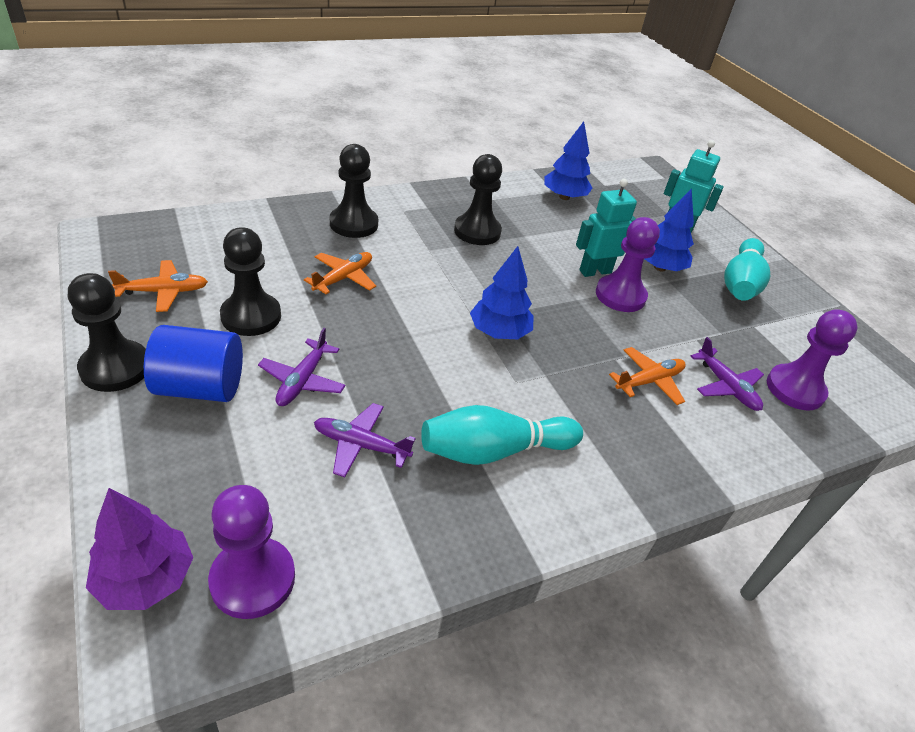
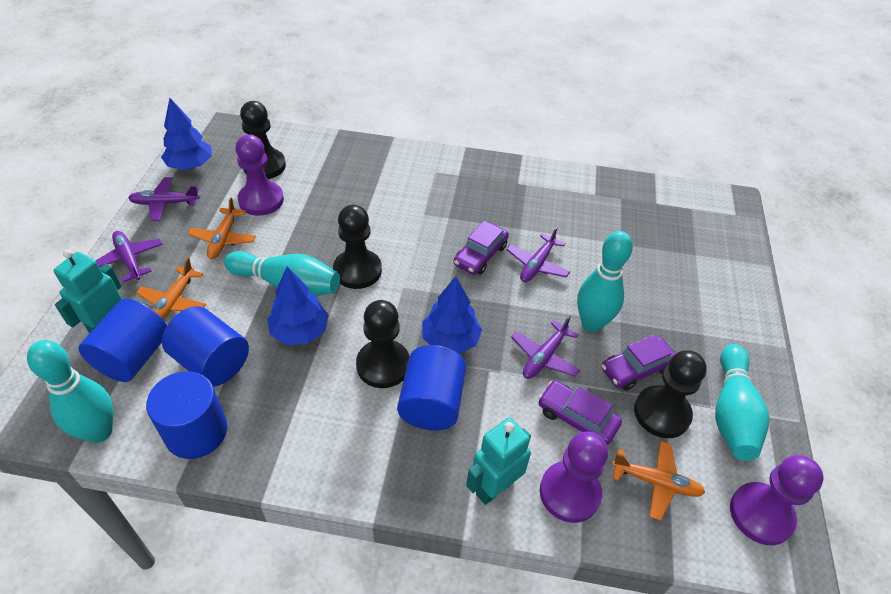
blue cylinder: [144,325,243,402] = 1 -> [78,299,167,382] [146,371,227,459] [162,306,249,386] [397,345,466,430] = 4
purple car: none = 0 -> [454,221,509,275] [538,381,622,445] [601,334,676,390] = 3
purple plane: [258,328,346,406] [314,403,415,477] [691,337,764,411] = 3 -> [95,231,163,282] [128,177,200,221] [506,226,570,282] [511,315,580,379] = 4
purple tree: [86,488,193,610] = 1 -> none = 0
turquoise bowling pin: [421,405,583,465] [724,238,770,301] = 2 -> [27,340,113,443] [224,251,340,296] [577,231,633,332] [715,344,769,461] = 4

